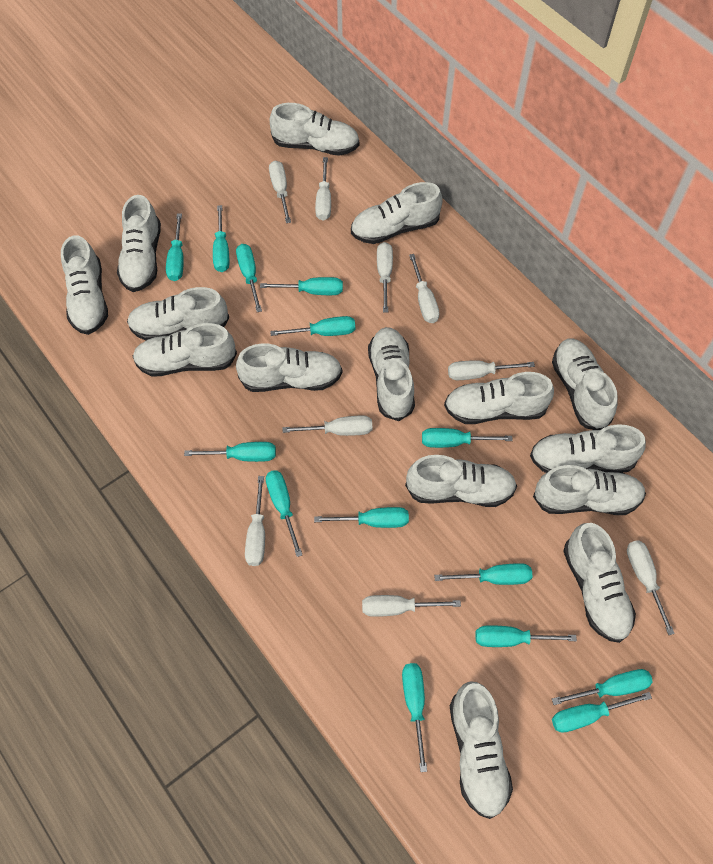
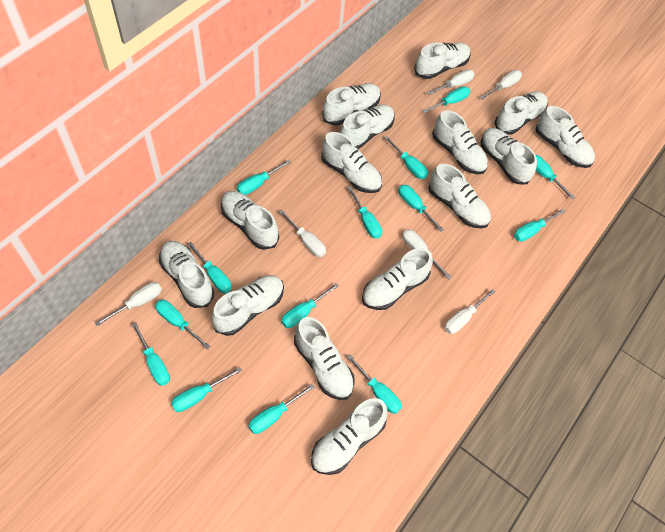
white screwdriver: [245,476,265,566] [269,161,291,223] [283,416,372,436] [315,157,331,221] [362,595,461,617] [377,242,393,313] [409,254,439,323] [448,360,535,380] [627,540,675,635] = 9 -> [95,282,162,326] [279,210,326,257] [402,229,451,279] [427,69,475,95] [445,289,496,334] [480,70,522,99] = 6

